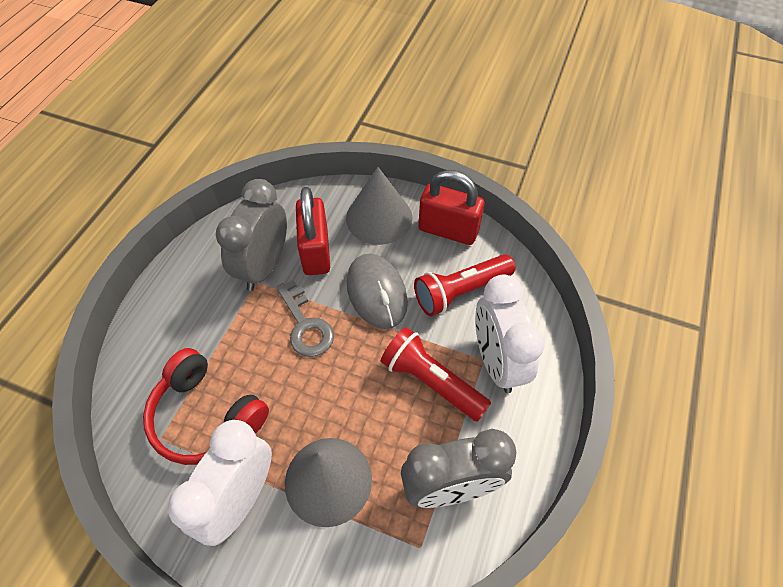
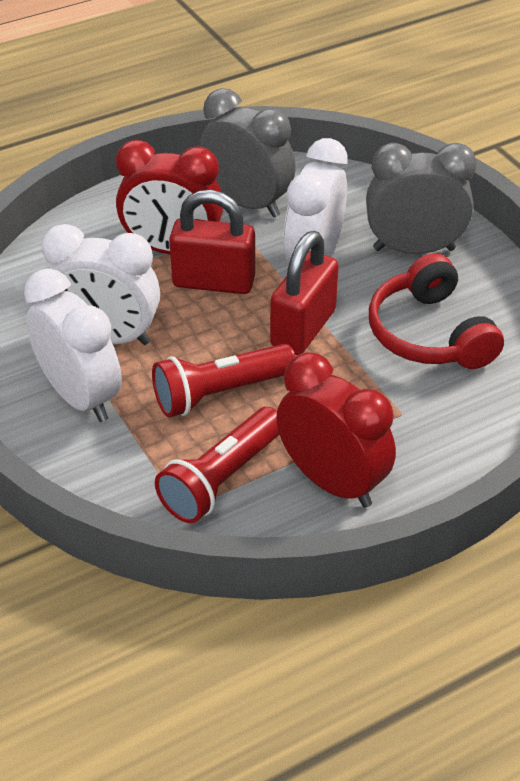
grey cone: [285,438,372,527] [346,167,413,245] = 2 -> none = 0
grey key: [276,280,334,357] = 1 -> none = 0
grey mouse: [347,254,408,329] = 1 -> none = 0
red clock: none = 0 -> [116,140,223,254] [276,352,396,508] = 2
white clock: [168,420,272,546] [475,274,544,393] = 2 -> [24,268,122,422] [42,224,160,345] [283,138,348,264] = 3

